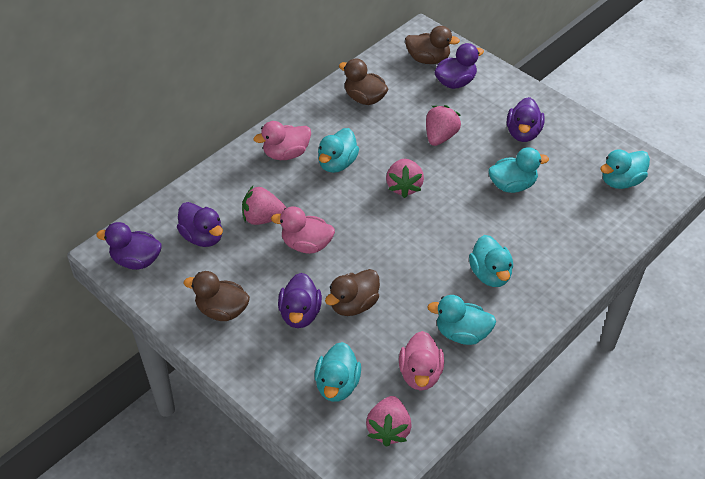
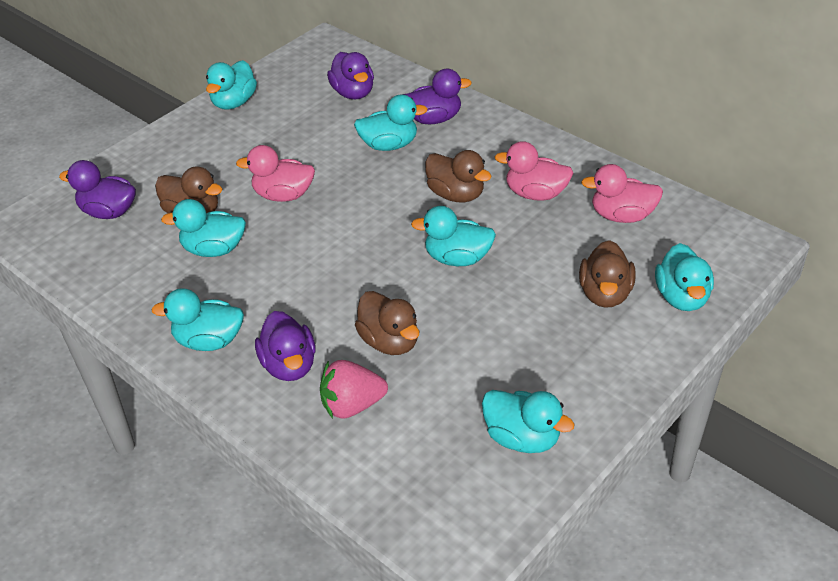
pink strawberry: [242,186,286,225] [366,396,412,447] [386,159,424,198] [426,105,461,146] = 4 -> [320,360,388,419] = 1
purple duck: [96,222,162,270] [177,202,223,247] [278,273,322,328] [434,43,484,89] [507,97,545,142] = 5 -> [59,160,136,219] [255,311,316,381] [327,52,374,99] [403,69,472,124] = 4
turquoise duck: [315,342,361,402] [318,128,359,173] [427,295,496,345] [469,235,513,287] [488,147,549,193] [600,149,650,189] = 6 -> [151,288,244,351] [161,199,246,257] [206,60,257,110] [354,94,428,151] [411,206,496,266] [482,390,575,453] [655,243,714,311] = 7

